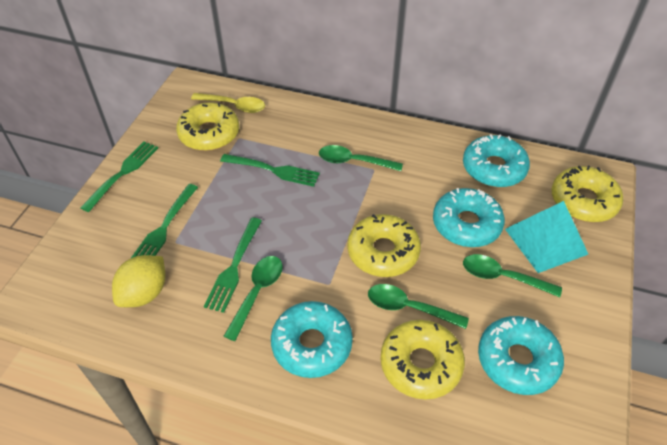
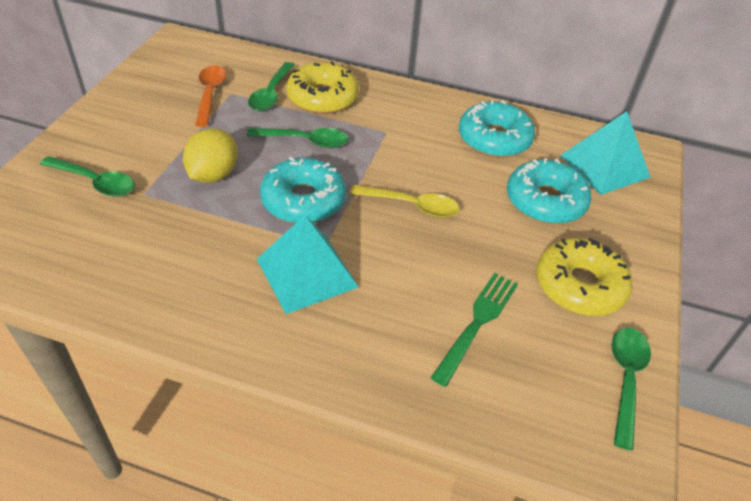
green fork: [80,141,158,212] [130,184,198,259] [204,218,262,313] [220,154,320,187] = 4 -> [431,273,518,387] = 1
orange spoon: none = 0 -> [195,65,226,127] = 1
turquoise donut: [271,301,353,378] [433,188,505,247] [463,134,530,187] [478,316,564,395] = 4 -> [260,157,346,223] [459,100,535,158] [507,158,592,224] = 3
turquoise pyramid: [505,201,588,273] = 1 -> [257,215,359,314] [560,111,651,195] = 2
yellow donut: [176,102,239,151] [347,214,421,277] [380,320,465,400] [552,165,623,222] = 4 -> [286,61,359,114] [536,238,633,316] = 2

